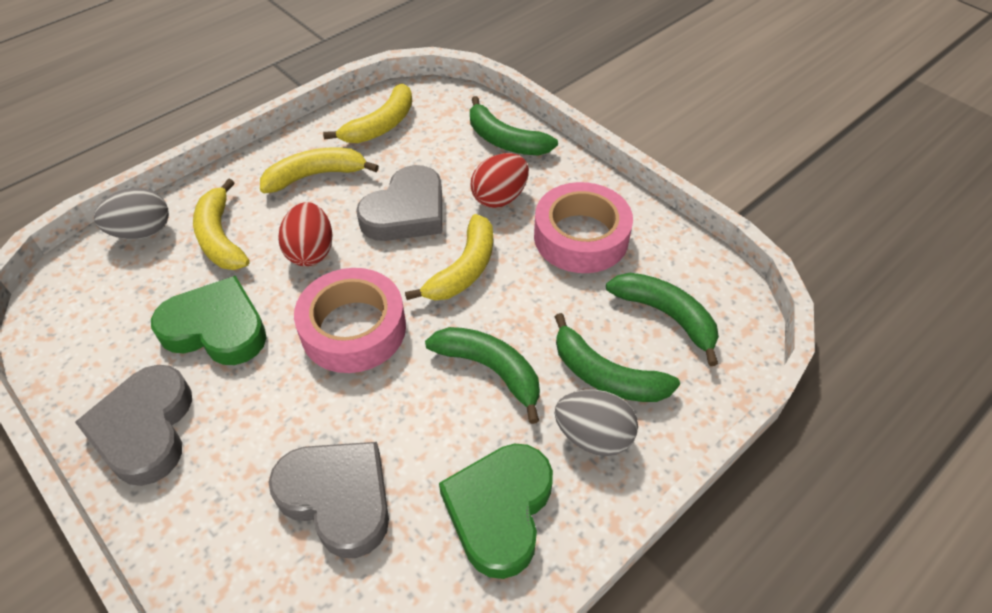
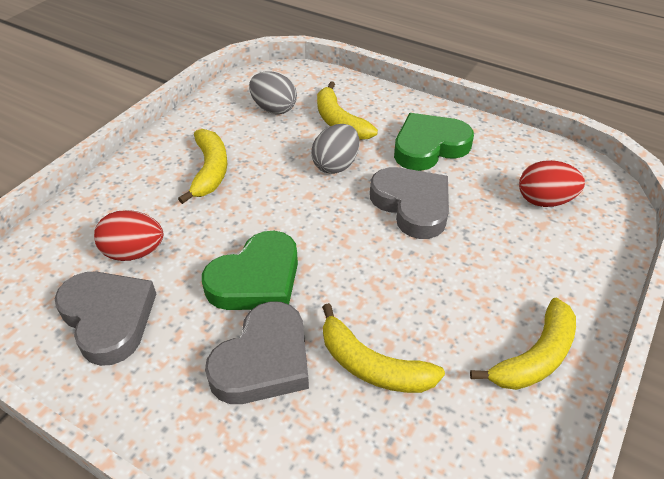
green banana: [425,327,540,424] [470,96,558,156] [555,313,680,402] [606,273,719,366] = 4 -> none = 0
pink tape: [294,268,406,373] [534,182,633,273] = 2 -> none = 0

